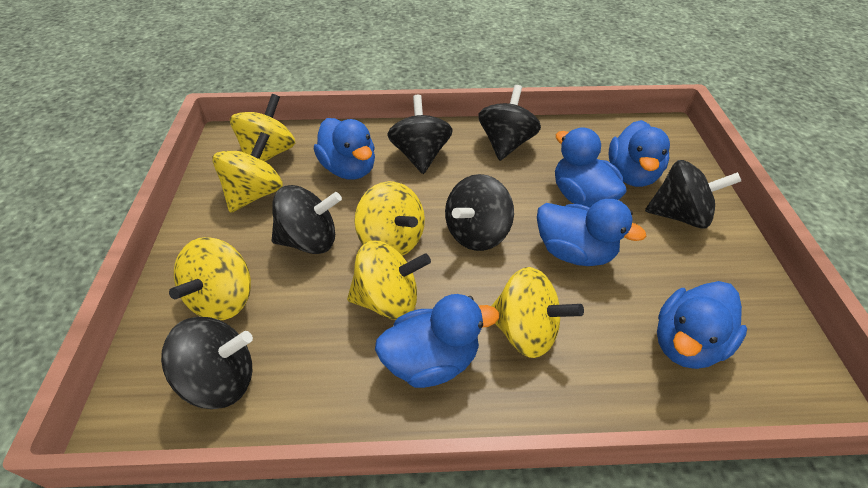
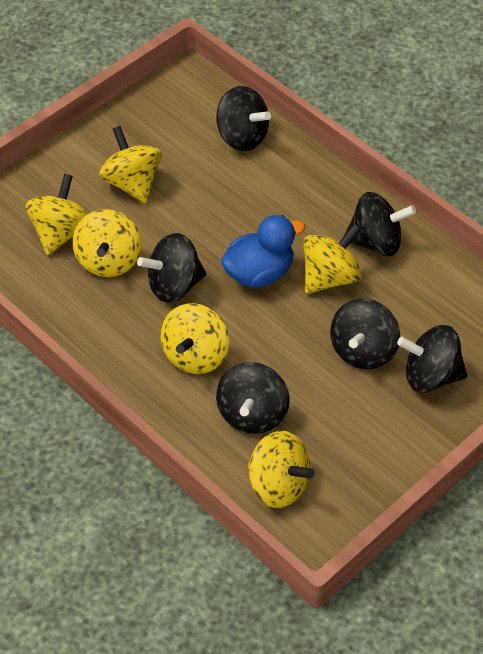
blue duck: [314,118,375,180] [375,294,499,388] [537,199,647,266] [555,127,627,207] [608,120,670,187] [657,281,747,369] = 6 -> [221,215,305,288] = 1

